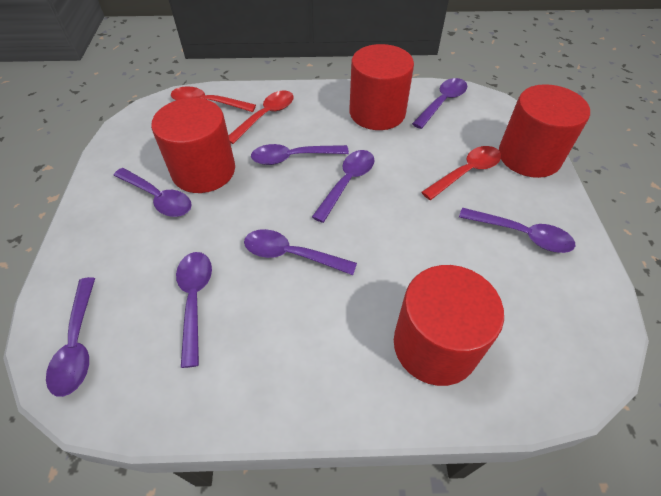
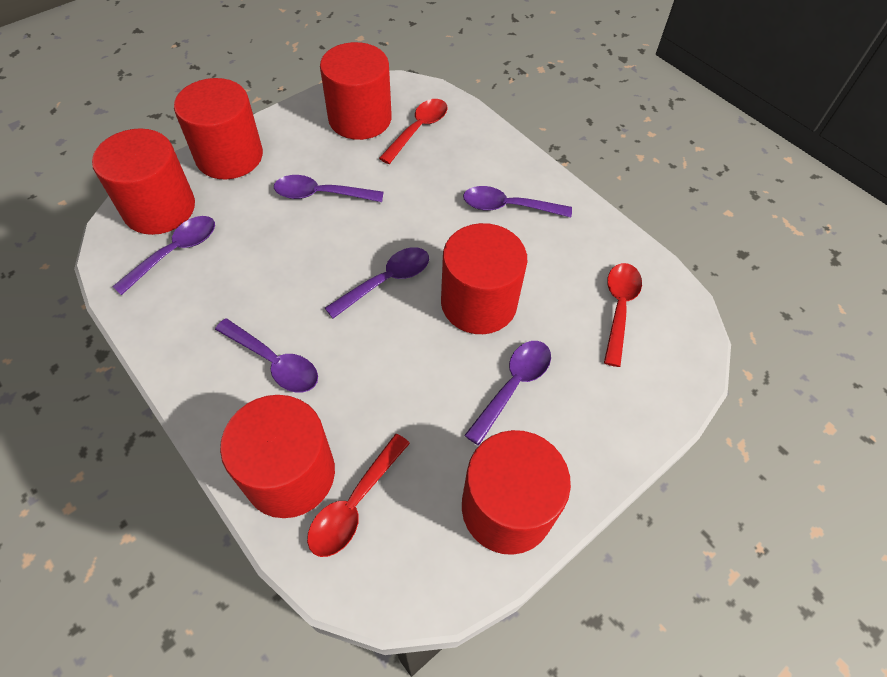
purple spoon: [46,277,95,397] [113,168,192,217] [176,252,212,368] [244,229,357,275] [251,144,349,165] [312,150,374,223] [412,78,467,129] [459,208,575,253] = 8 -> [112,216,215,295] [215,318,318,393] [274,175,384,202] [325,247,429,319] [463,186,572,218] [464,341,551,446] = 6
red cylinder: [151,98,235,193] [349,44,414,130] [394,265,504,386] [499,84,590,178] = 4 -> [92,128,195,235] [174,78,263,180] [220,395,335,518] [320,42,392,140] [441,223,527,334] [462,430,571,555] = 6

